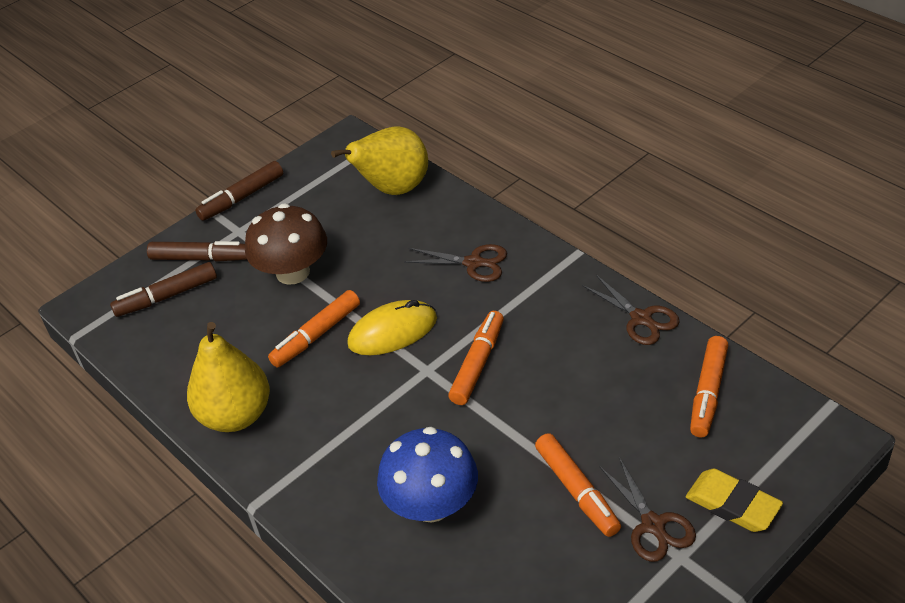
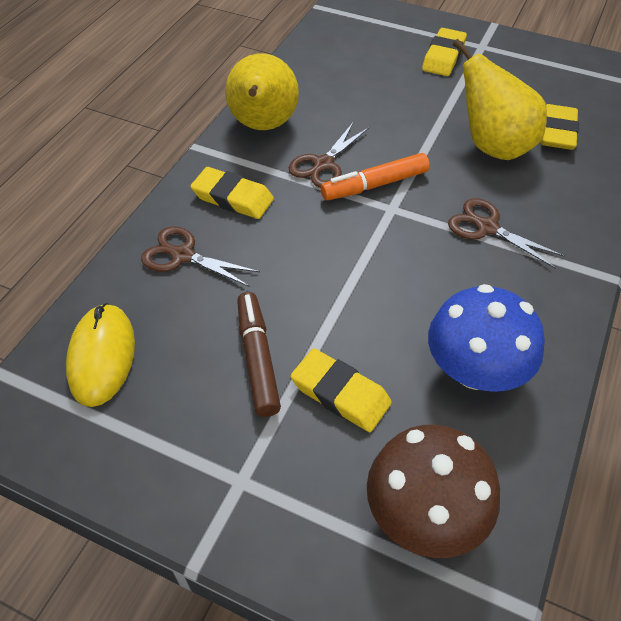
brown marker: [110,262,217,317] [147,241,247,262] [195,161,283,221] = 3 -> [237,292,281,417] = 1
orange marker: [268,290,360,367] [448,311,504,405] [535,433,621,537] [690,336,728,438] = 4 -> [321,153,430,200] = 1
yellow eraser: [686,469,783,532] = 1 -> [190,167,274,219] [291,348,392,432] [422,28,467,76] [541,104,579,150] = 4

